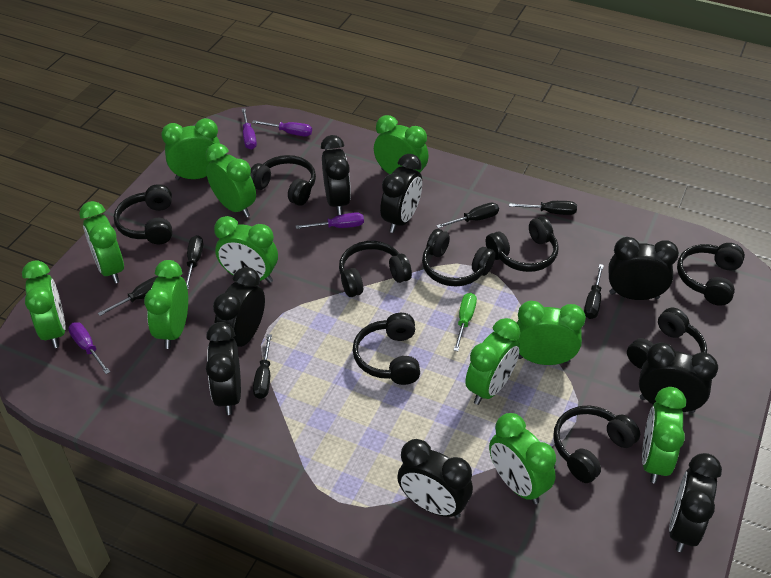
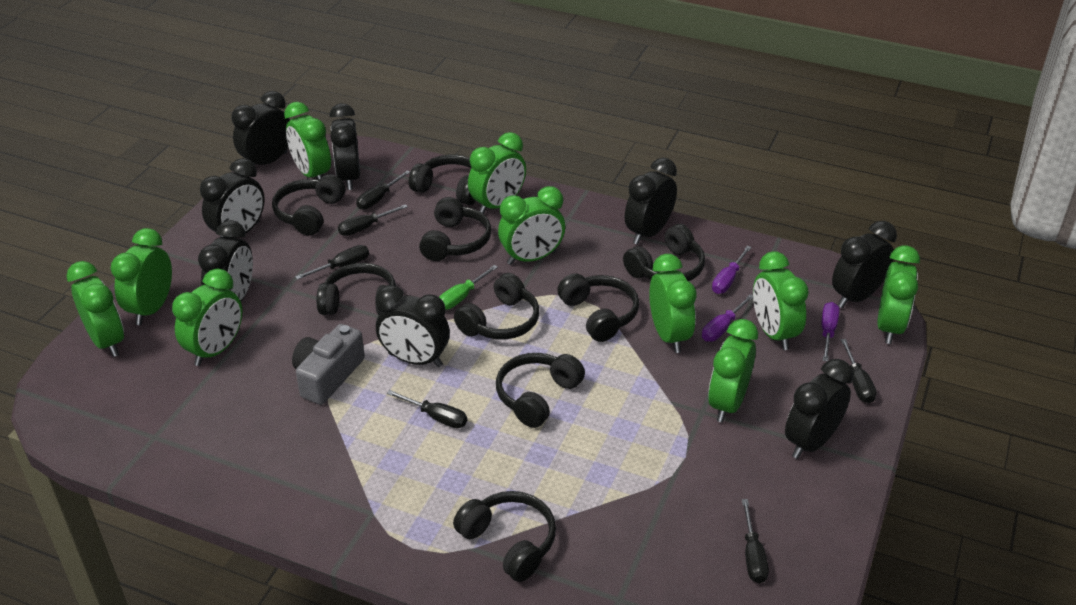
green clock: [22,260,66,348] [79,201,124,284] [144,260,188,349] [161,118,220,180] [205,143,256,218] [214,216,278,283] [374,115,429,174] [465,318,521,405] [489,413,556,504] [517,301,586,365] [642,387,686,484] = 11 -> [66,261,124,357] [111,228,172,325] [172,269,242,366] [284,102,331,180] [468,132,526,214] [498,186,565,265] [649,254,697,353] [708,319,758,423] [753,251,809,350] [877,246,920,344] = 10
grey camera: none = 0 -> [292,324,365,405] = 1
purple screwdriver: [68,322,110,374] [242,108,257,149] [252,120,312,136] [296,212,364,229] = 4 -> [702,294,753,342] [712,246,751,294] [822,302,839,362] = 3

